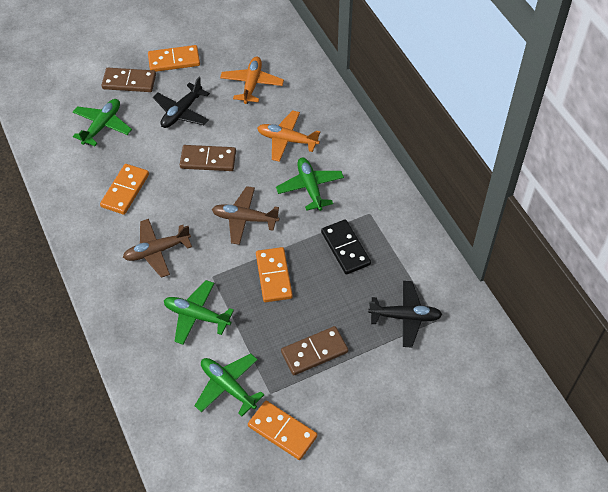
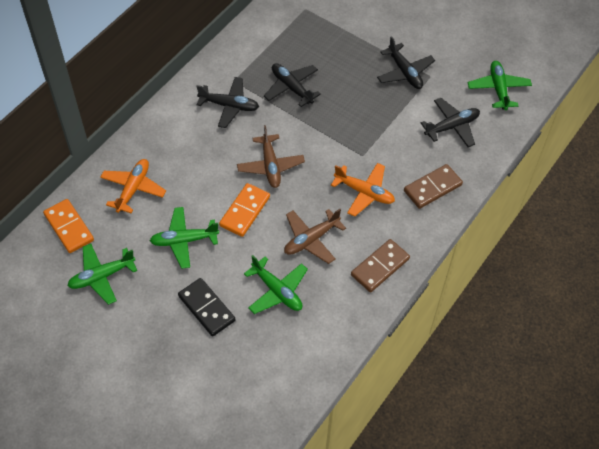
black plane: [153,77,210,128] [368,281,442,347] = 2 -> [196,77,259,128] [264,63,321,107] [377,36,435,89] [421,98,480,147] = 4
brown domino: [102,68,156,92] [180,145,236,171] [281,326,348,375] = 3 -> [351,239,410,292] [404,164,463,209] = 2
orange domino: [100,164,149,215] [148,45,200,72] [248,401,317,460] [256,247,293,302] = 4 -> [43,199,94,253] [219,183,270,237] = 2

